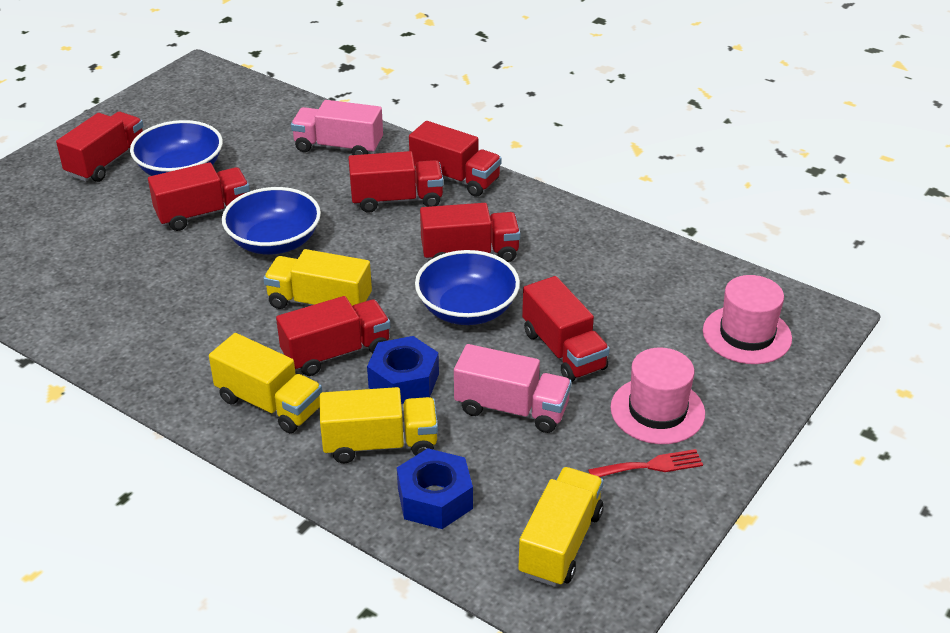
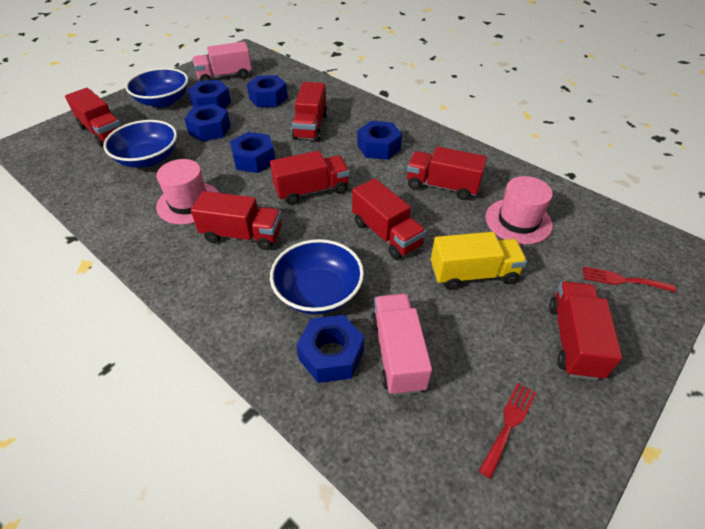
blue nut: [367,336,439,404] [397,448,473,529] = 2 -> [184,104,231,142] [188,80,231,109] [230,132,275,173] [247,75,288,107] [296,315,364,383] [357,121,402,160] = 6
red fork: [588,449,703,477] = 1 -> [479,383,536,479] [583,267,676,292] = 2
yellow truck: [209,333,322,433] [263,249,372,309] [320,387,438,463] [518,467,604,587] = 4 -> [431,232,527,290] = 1

